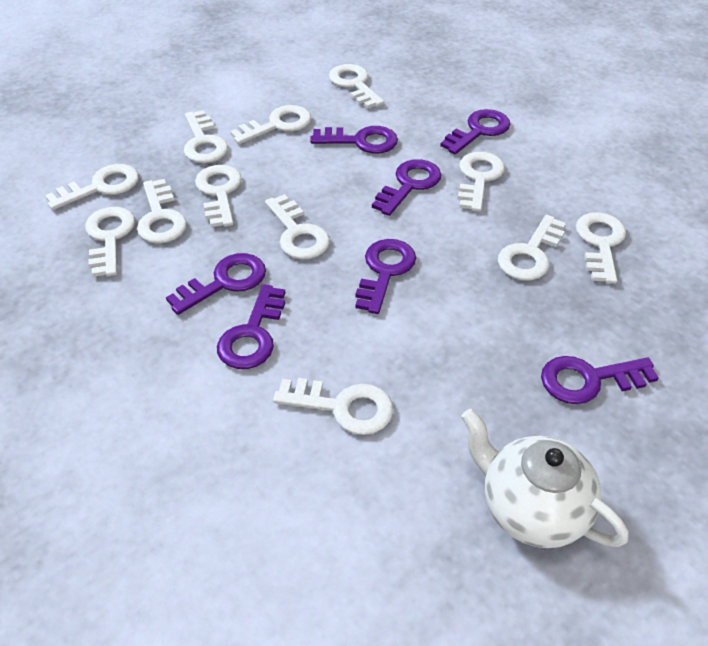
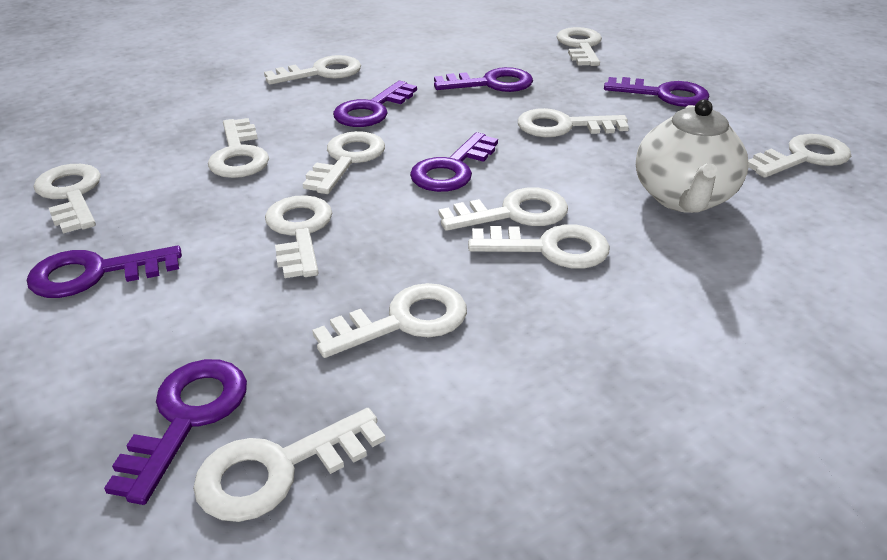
purple key: [166,253,266,315] [217,284,285,369] [310,126,398,153] [355,239,416,314] [372,159,442,216] [440,109,510,155] [541,356,659,404] = 7 -> [27,246,182,298] [104,359,247,505] [333,81,417,127] [410,132,498,192] [434,67,533,92] [604,77,709,107] = 6

